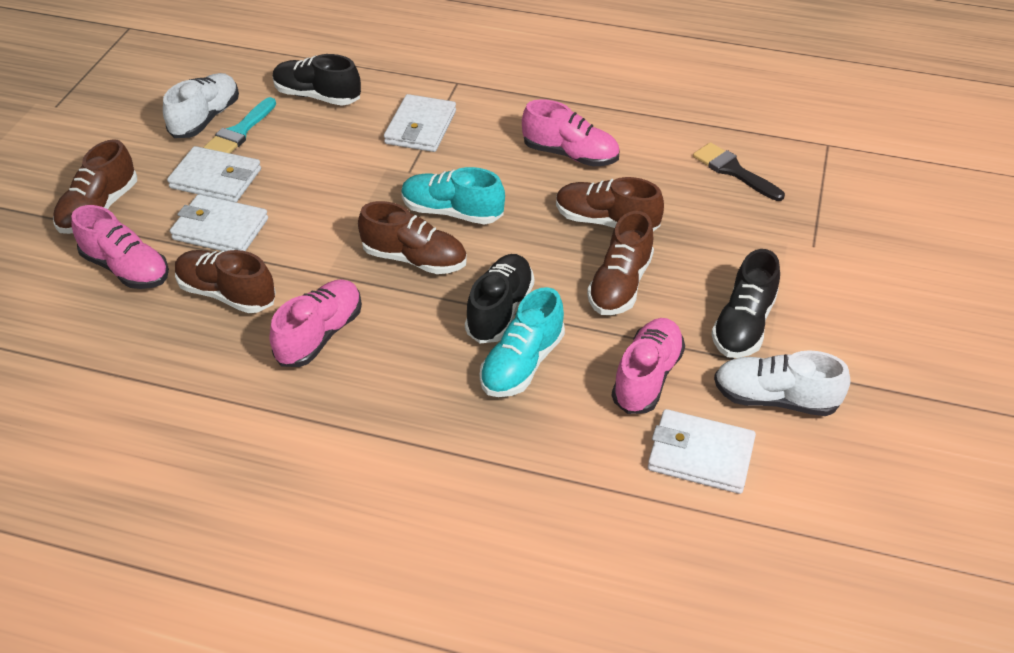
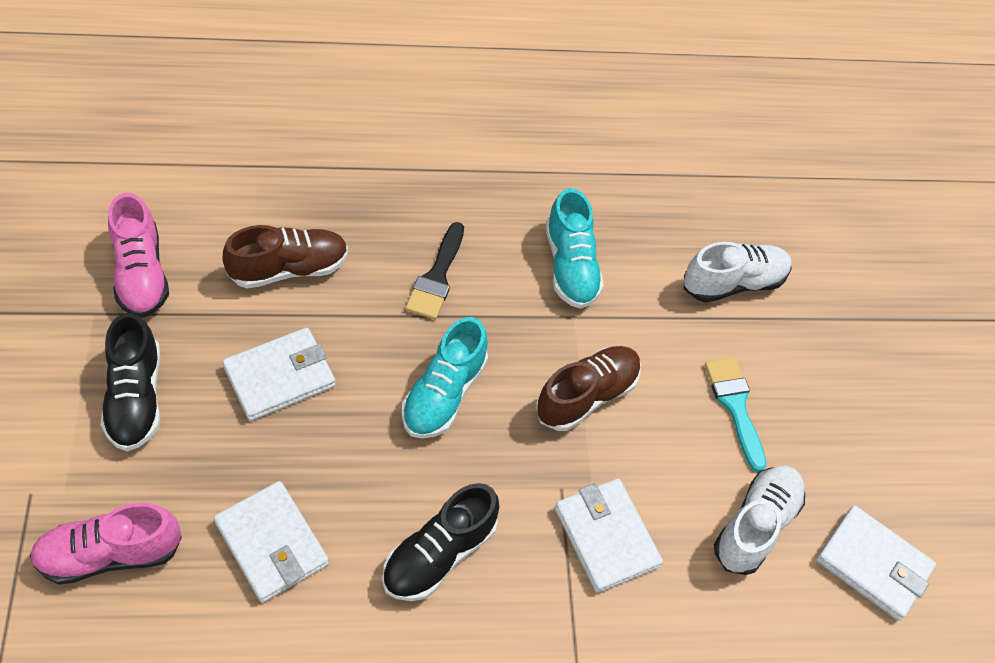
black shoe: [273,54,361,106] [465,254,534,343] [711,249,780,358] = 3 -> [101,313,160,451] [382,483,499,601] = 2
brown shoe: [53,139,137,234] [175,250,276,313] [358,201,467,274] [556,177,664,231] [587,211,654,315] = 5 -> [223,225,348,288] [536,346,641,431] = 2
pink shoe: [71,205,169,289] [270,279,362,367] [522,99,619,166] [612,318,685,414] = 4 -> [30,503,182,585] [108,193,169,318] = 2

